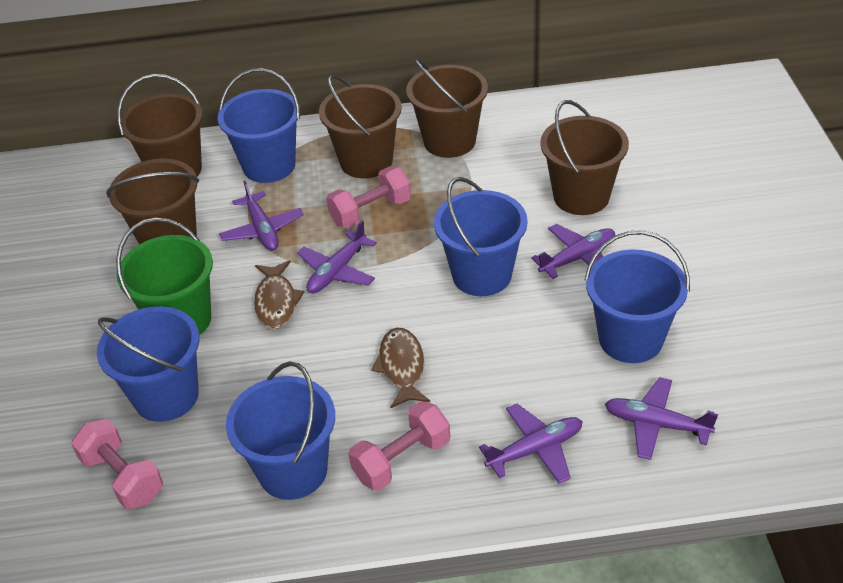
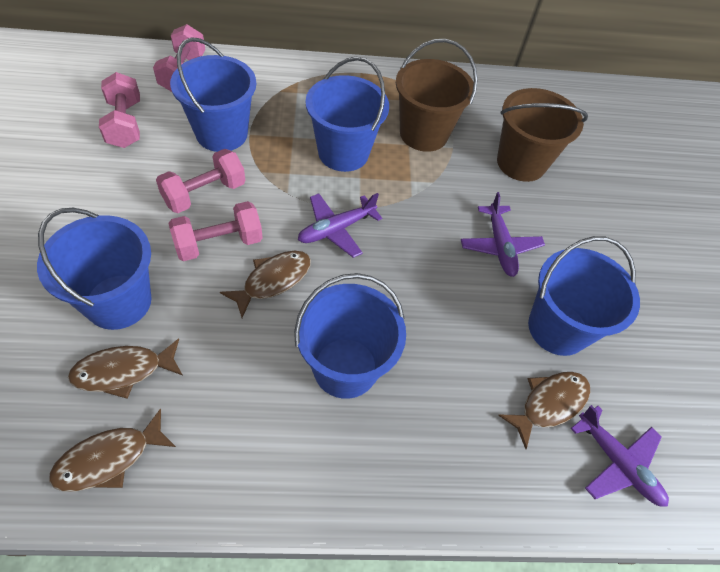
brown bucket: [106,159,199,244] [117,74,203,177] [319,75,402,178] [406,58,488,158] [540,100,629,215] = 5 -> [396,39,478,152] [497,88,588,182] = 2
brown fish: [254,260,304,329] [372,328,430,408] = 2 -> [49,408,176,492] [68,339,183,399] [220,251,311,318] [498,372,590,449] = 4
green bucket: [116,218,213,335] = 1 -> none = 0
pink dumbbell: [71,418,163,510] [326,166,411,228] [348,401,450,491] = 3 -> [99,72,140,148] [153,24,205,92] [156,149,245,213] [169,201,263,261] = 4
purple plane: [219,181,304,251] [297,220,377,293] [479,404,582,484] [531,224,615,279] [605,377,718,460] = 5 -> [298,193,382,258] [461,192,545,277] [571,405,669,507] = 3

